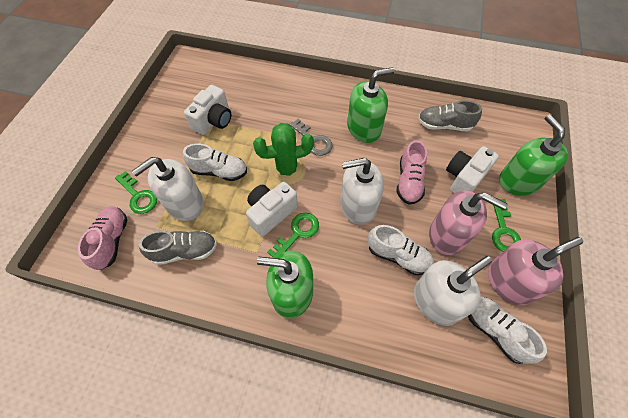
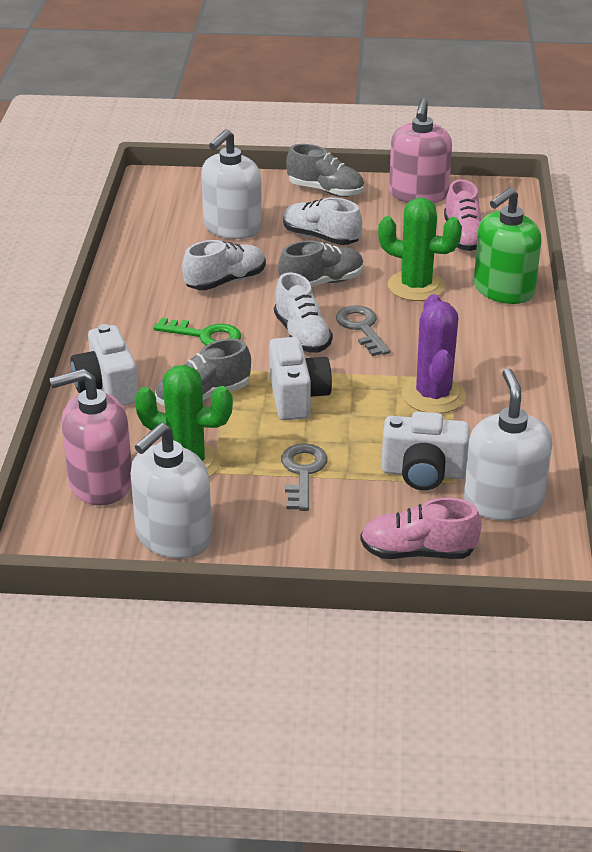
green cactus: [253,123,314,185] = 1 -> [135,365,233,477] [378,198,462,301] = 2
green key: [115,171,157,214] [267,213,319,258] [492,198,521,252] = 3 -> [153,318,241,346] = 1
green soap dispenser: [257,251,313,318] [347,67,394,143] [499,115,568,196] = 3 -> [474,187,541,304] = 1
grey key: [289,119,333,156] = 1 -> [281,443,328,511] [336,305,390,356] = 2
grey shoe: [138,231,217,265] [418,100,482,131] = 2 -> [155,339,251,406] [278,240,364,287] [286,144,364,197] = 3
purple cactus: none = 0 -> [402,294,466,414] = 1

